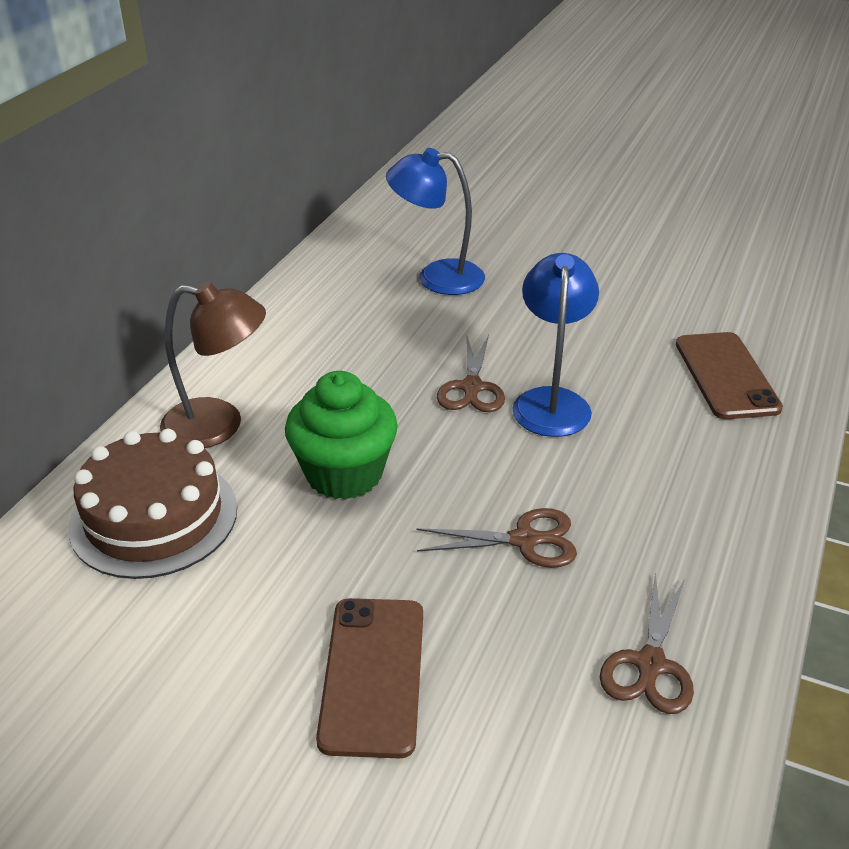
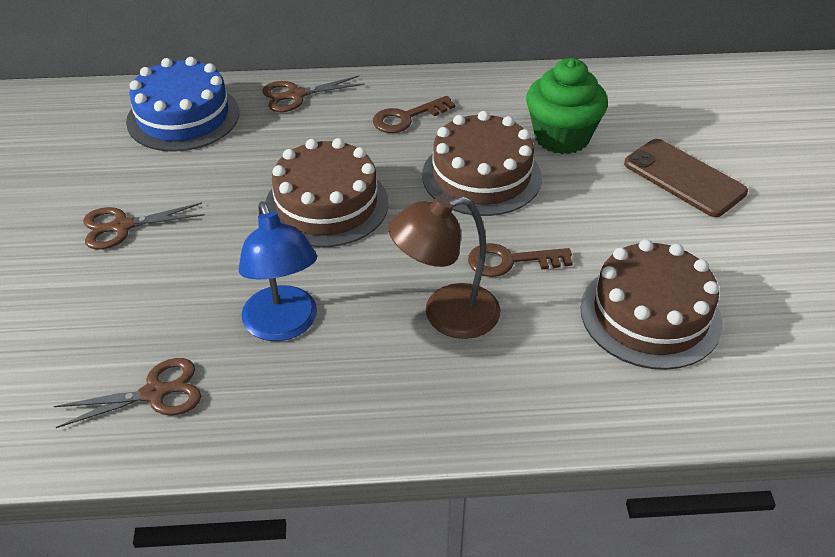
blue cake: none = 0 -> [126,57,239,152] = 1
blue lamp: [386,148,485,295] [512,253,599,437] = 2 -> [239,201,317,341] = 1
brown cake: [68,429,237,579] = 1 -> [265,138,389,248] [422,111,542,216] [581,239,723,370] = 3
brown key: none = 0 -> [373,96,455,133] [468,243,573,277] = 2
brown phone: [316,598,423,758] [676,332,783,419] = 2 -> [624,139,748,217] = 1

